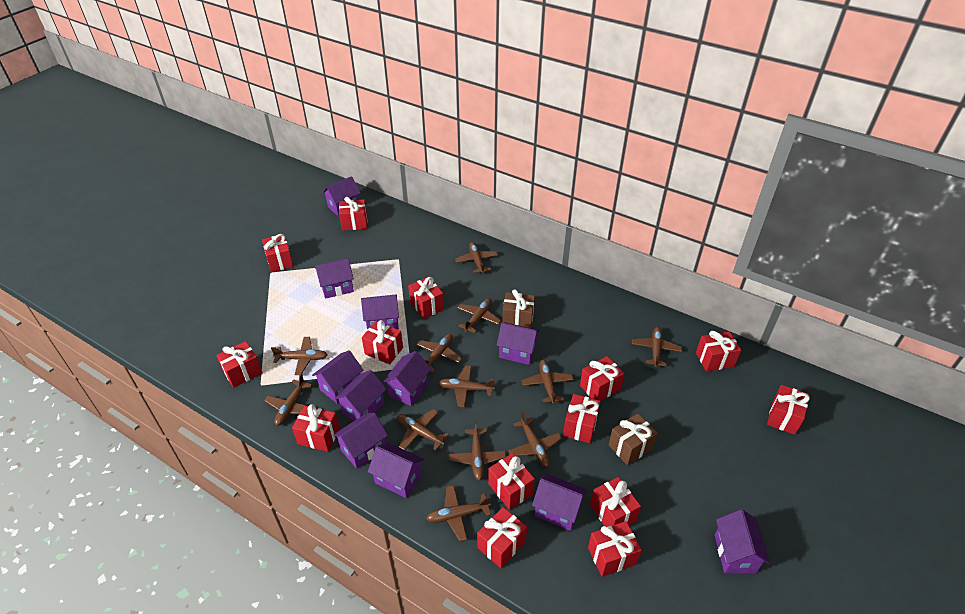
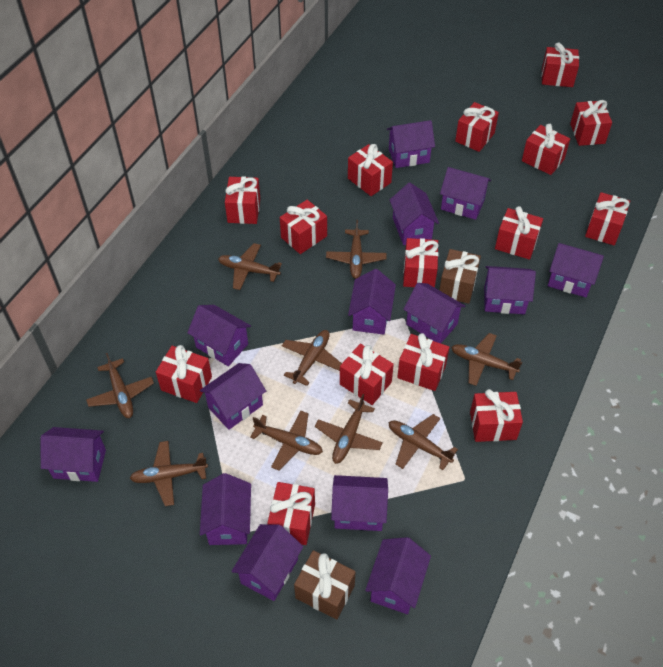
brown plane: [264,373,312,426] [271,337,328,375] [397,409,449,451] [416,334,462,372] [426,485,491,541] [439,365,495,407] [449,421,506,481] [455,242,498,274] [457,298,501,333] [508,412,562,467] [522,359,574,404] [632,327,682,367] = 12 -> [86,353,154,418] [130,441,208,506] [218,243,282,290] [250,411,323,471] [282,330,342,386] [315,394,383,464] [326,220,387,279] [389,414,458,470] [451,333,522,386] = 9
purple house: [312,350,363,404] [315,258,354,299] [322,176,361,216] [333,413,388,468] [334,370,386,421] [361,295,399,330] [368,443,424,498] [383,351,432,406] [497,322,540,365] [532,473,587,531] [715,509,770,573] = 11 -> [41,427,106,482] [187,305,251,366] [200,363,266,430] [200,473,251,545] [232,524,303,601] [331,475,388,531] [348,269,396,335] [365,537,431,614] [387,120,435,168] [390,183,439,245] [403,283,465,343] [440,167,491,220] [484,266,536,314] [548,243,604,297] = 14
red gift: [216,341,262,388] [262,234,293,272] [292,404,340,452] [339,197,368,231] [362,320,403,365] [408,277,444,319] [477,507,527,568] [488,453,535,510] [563,394,601,443] [580,356,624,401] [588,521,642,577] [590,477,641,527] [696,331,741,371] [767,385,810,435] = 14 -> [156,345,212,403] [225,176,260,224] [267,482,315,545] [280,200,327,254] [340,344,394,405] [348,144,393,196] [397,333,449,391] [403,238,439,288] [455,102,499,152] [470,389,523,442] [495,206,543,260] [522,124,570,175] [541,43,579,87] [570,100,612,146] [585,192,630,246] = 15

